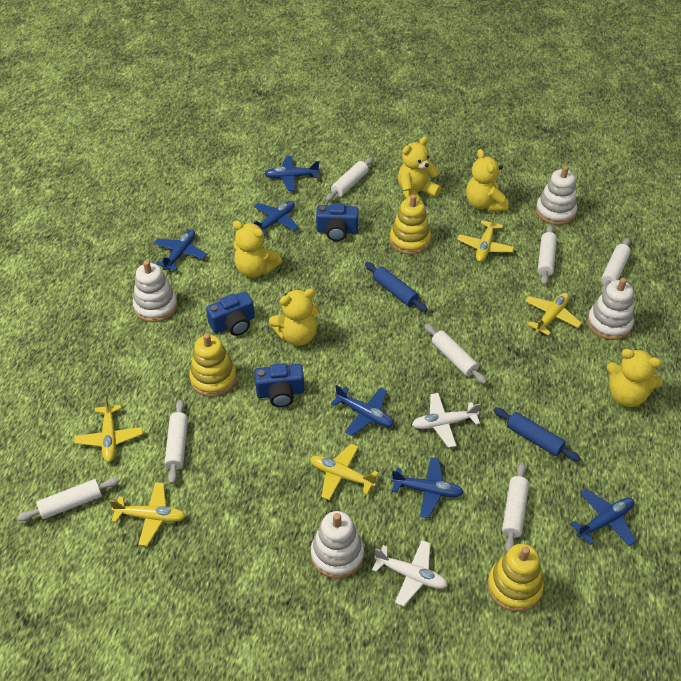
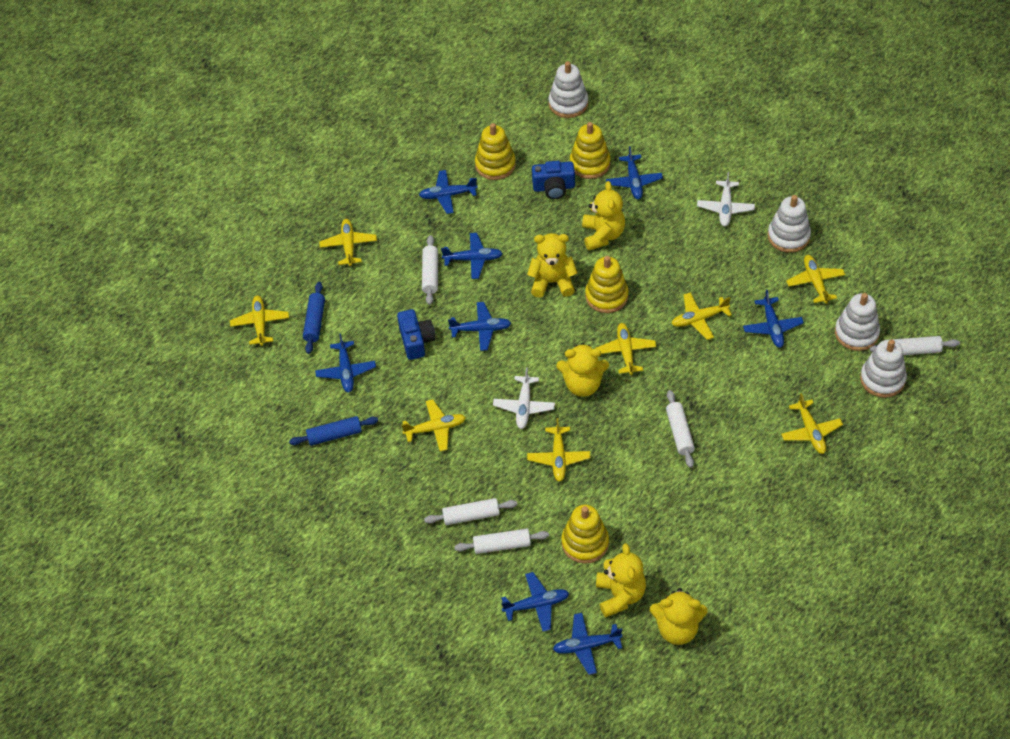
blue camera: [206,292,255,336] [254,363,304,407] [316,203,359,241] = 3 -> [397,309,435,360] [532,161,575,199] = 2
blue plane: [154,229,207,271] [253,201,299,236] [264,156,320,191] [331,385,394,436] [391,457,464,518] [570,489,636,546] = 6 -> [315,333,376,392] [419,170,478,214] [441,233,503,279] [448,302,511,351] [501,572,569,632] [553,613,622,675] [606,146,663,199] [743,289,804,348] = 8
white rolling pin: [17,477,120,521] [165,400,188,484] [326,157,373,201] [424,324,487,384] [502,463,529,552] [538,225,557,285] [601,238,631,293] = 7 -> [422,235,438,305] [424,498,517,525] [454,529,549,554] [666,390,695,468] [870,336,960,355] = 5
yellow plane: [75,396,143,462] [109,482,185,546] [310,444,379,500] [457,213,514,262] [525,293,582,336] = 5 -> [230,296,289,346] [319,219,377,266] [401,399,466,452] [527,418,590,482] [595,323,657,375] [671,292,732,340] [781,393,843,454] [786,255,845,304] = 8
yellow stacking toy: [189,333,237,397] [390,194,431,255] [488,544,544,612] = 3 -> [475,123,516,180] [561,504,609,564] [570,122,611,179] [585,256,629,313] = 4

